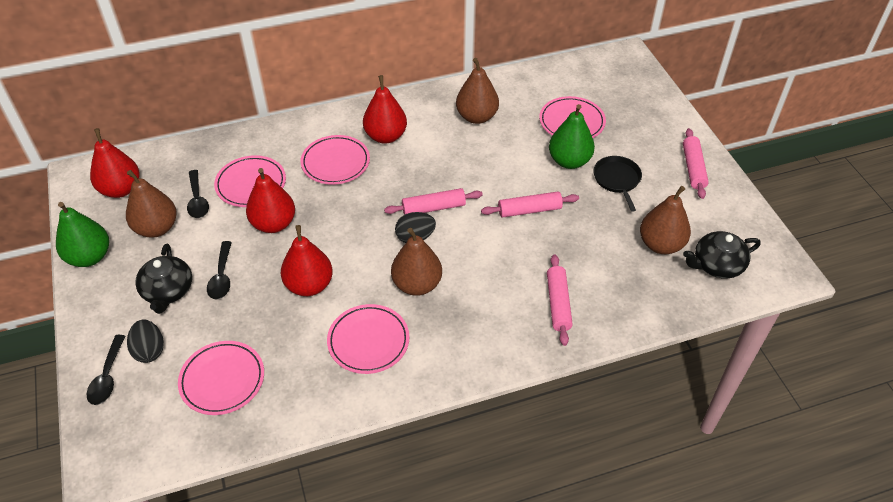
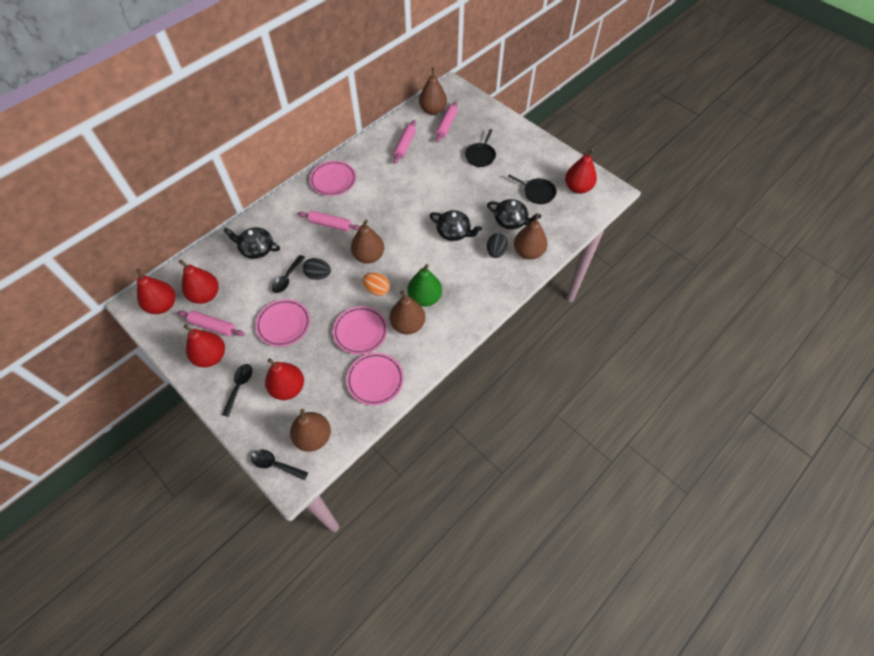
black pan: [593,156,642,212] = 1 -> [465,129,496,167] [508,174,557,204] = 2
black teapot: [135,244,192,314] [683,231,760,279] = 2 -> [223,227,280,259] [429,210,482,241] [487,199,541,230] = 3
brown pear: [126,170,177,238] [391,228,442,296] [456,58,499,124] [640,186,691,254] = 4 -> [290,409,331,452] [351,219,384,264] [390,291,425,334] [419,67,447,115] [514,213,547,260] = 5
green pear: [56,202,109,267] [549,104,595,169] = 2 -> [407,264,442,307] = 1
orange egg: none = 0 -> [363,273,390,296] = 1
pink plate: [178,341,264,415] [214,155,286,207] [300,135,370,185] [327,304,409,374] [539,96,606,138] = 5 -> [255,299,310,347] [309,161,356,196] [333,306,388,355] [346,353,404,405] = 4
red pear: [90,128,140,198] [246,168,295,233] [281,225,333,296] [363,75,407,144] = 4 -> [136,269,175,314] [179,260,219,304] [183,324,225,368] [265,358,304,400] [565,149,597,194] = 5

